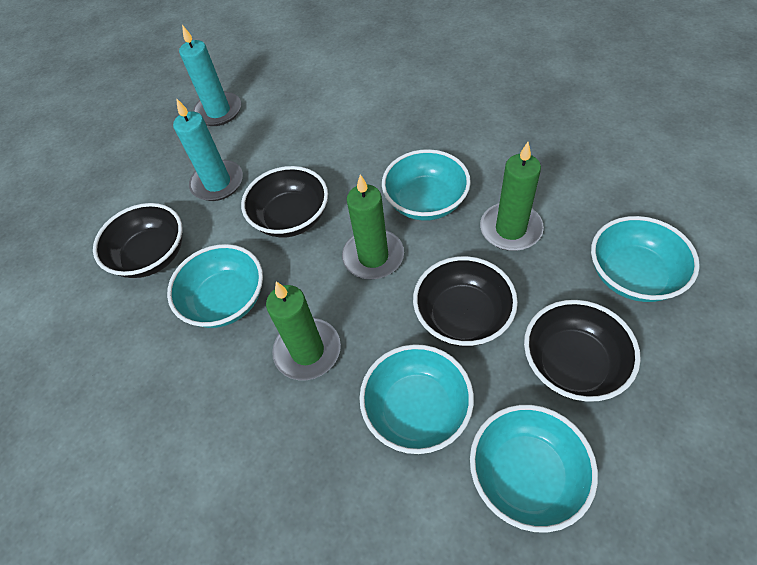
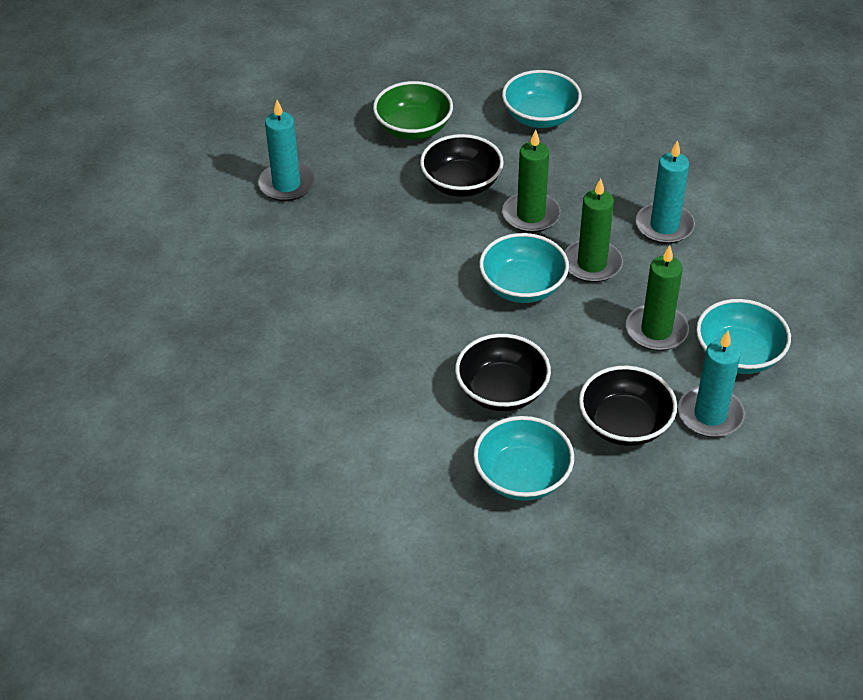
black bowl: [93,203,183,278] [241,166,328,238] [413,256,518,346] [524,300,641,402] = 4 -> [420,134,504,197] [455,334,551,411] [579,366,677,446] = 3
green bowl: none = 0 -> [373,81,453,140] = 1
turquoise bowl: [167,244,263,328] [359,344,474,454] [382,149,471,221] [470,405,598,532] [591,216,700,302] = 5 -> [473,416,574,501] [479,233,569,303] [502,70,582,128] [696,299,791,374] = 4
turquoise candle: [173,98,243,201] [179,25,241,126] = 2 -> [258,100,315,201] [636,140,695,244] [678,331,745,437] = 3

